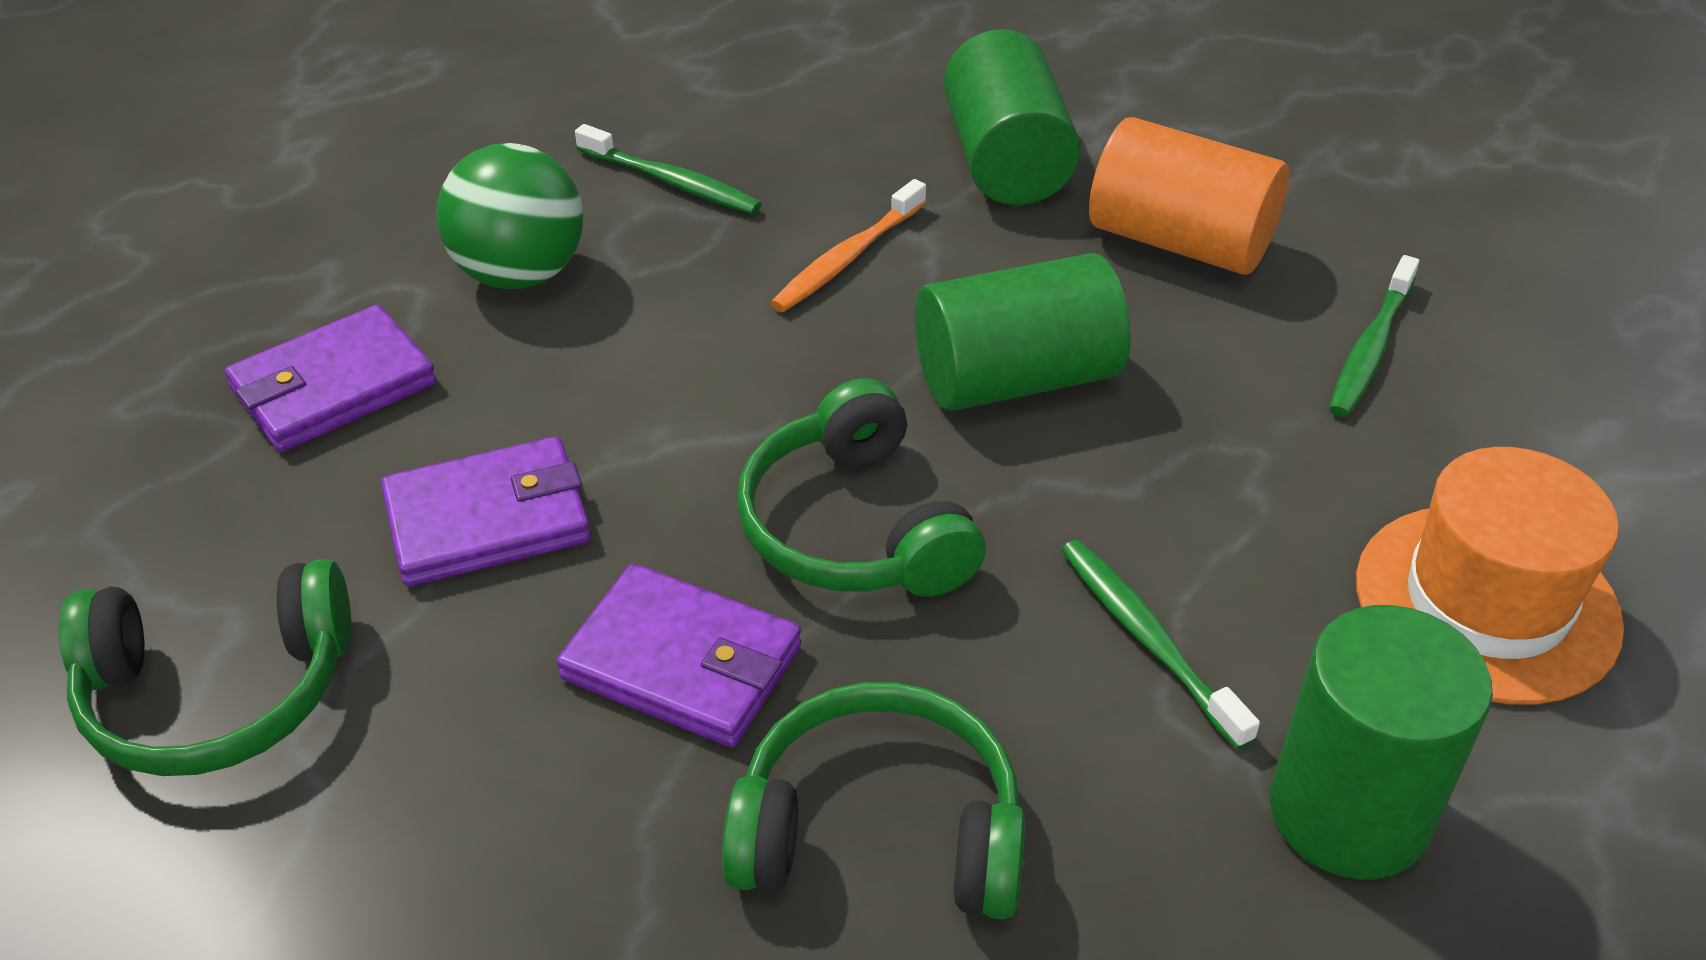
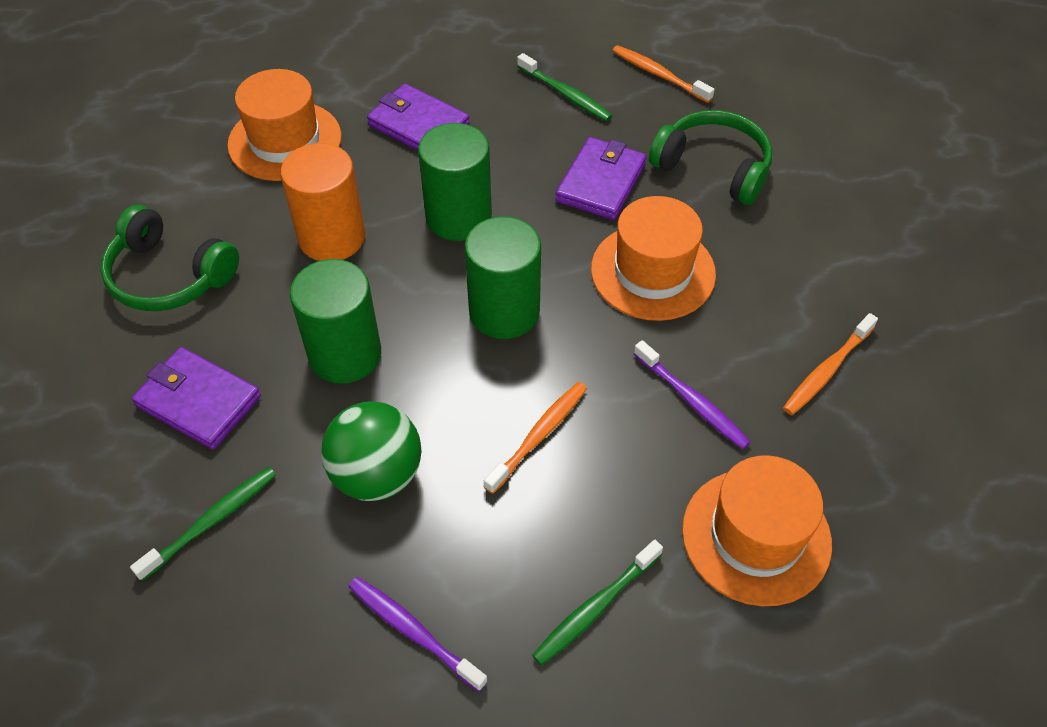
green headphones: [59,559,351,776] [722,682,1025,919] [737,378,986,597] = 3 -> [100,205,239,311] [649,110,772,205] = 2
orange hat: [1356,447,1624,705] = 1 -> [227,69,342,181] [591,196,716,321] [682,455,832,606] = 3
orange toothbrush: [771,179,926,312] = 1 -> [484,382,587,494] [612,45,715,103] [783,313,878,415] = 3
purple toothbrush: none = 0 -> [348,577,488,692] [634,340,750,449] = 2

